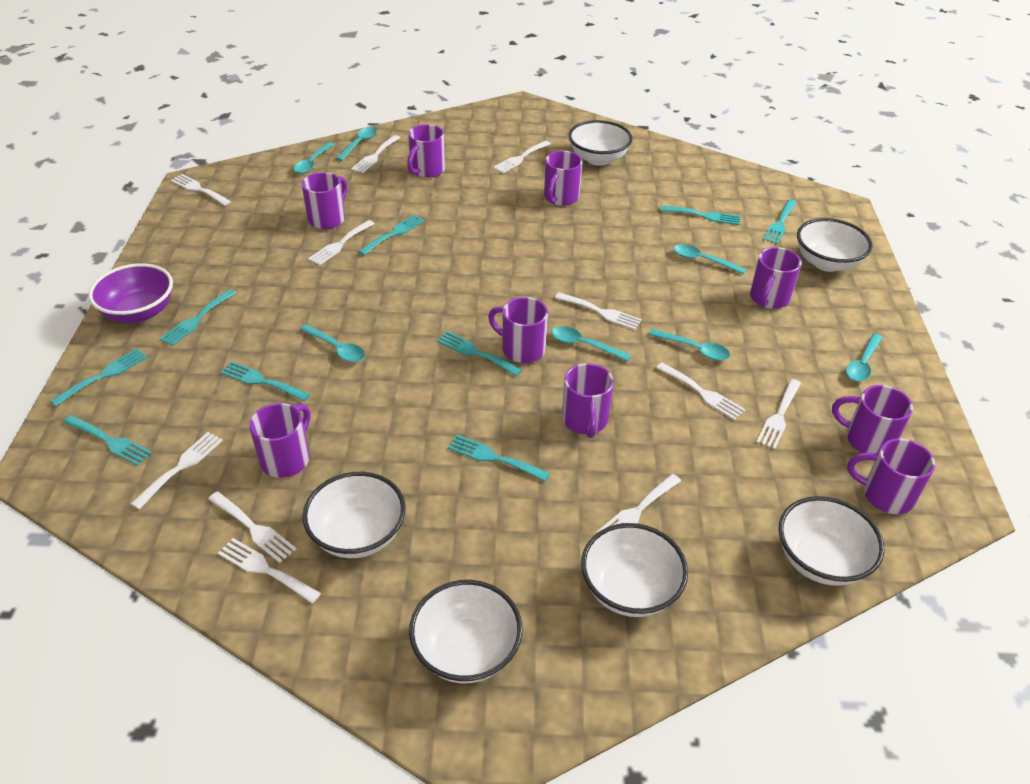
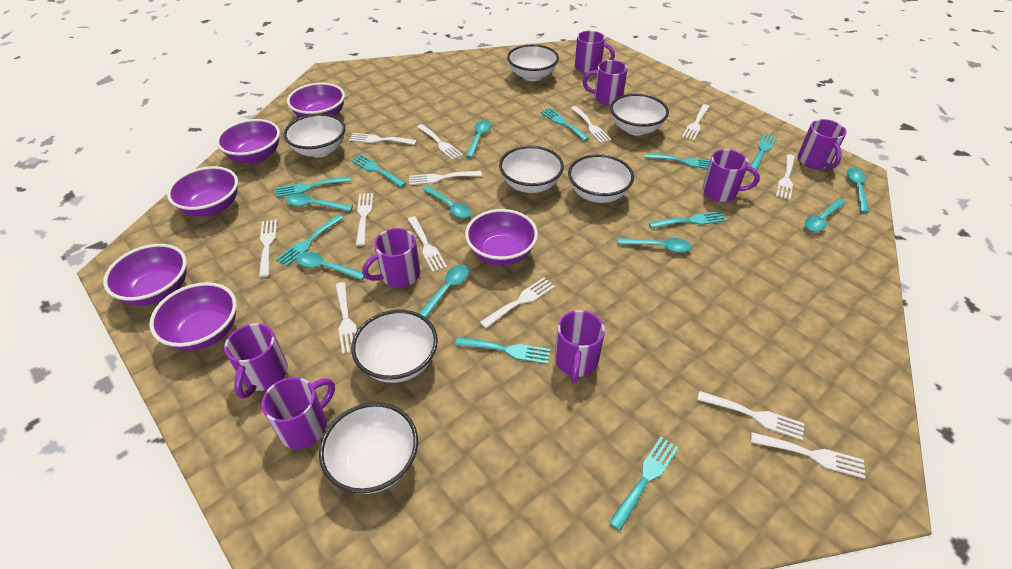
purple bowl: [88,263,173,323] = 1 -> [103,244,187,306] [149,282,237,351] [167,166,238,217] [216,119,280,164] [287,83,345,118] [465,209,538,266] = 6
purple mug: [249,403,311,478] [302,172,348,229] [407,124,445,178] [488,297,548,363] [544,151,583,206] [562,363,614,438] [750,247,802,309] [832,385,913,454] [847,438,935,514] = 9 -> [224,323,288,399] [262,377,335,449] [362,228,420,287] [555,310,605,384] [575,31,615,73] [583,60,628,105] [702,149,760,202] [798,119,847,169] = 8
turquoise spoon: [293,142,334,174] [300,324,365,362] [335,127,377,161] [552,326,631,361] [649,329,730,361] [673,244,746,274] [846,333,883,381] = 7 -> [286,193,353,211] [296,252,365,280] [419,265,469,318] [422,185,471,218] [466,120,491,158] [617,238,692,253] [804,199,845,232] [847,168,869,213] = 8
white bowl: [302,472,406,558] [409,580,523,684] [568,120,633,166] [581,523,688,617] [779,496,885,586] [797,218,872,272] = 6 -> [284,113,346,157] [319,402,418,494] [351,310,438,383] [499,146,564,193] [507,44,559,81] [568,154,634,203] [610,94,669,136] = 7
white fork: [131,432,223,509] [171,174,231,205] [208,491,296,563] [218,538,321,603] [308,220,375,265] [351,135,400,173] [493,141,551,173] [555,292,642,330] [596,474,681,533] [656,363,745,420] [757,379,801,449] = 11 -> [259,219,277,277] [335,282,357,354] [349,133,417,145] [356,193,373,246] [407,216,447,272] [409,171,482,185] [417,124,463,160] [480,277,555,328] [571,106,612,143] [682,104,710,140] [697,391,805,440] [750,432,865,479] [776,154,795,200] = 13

